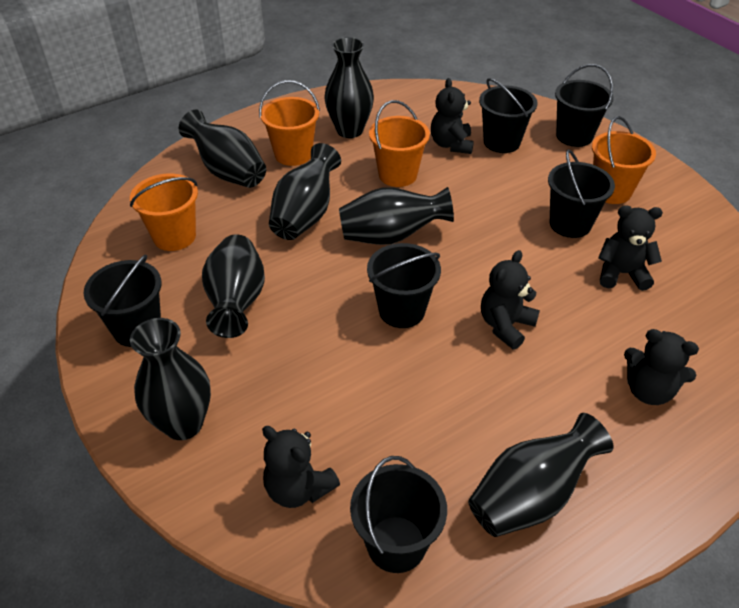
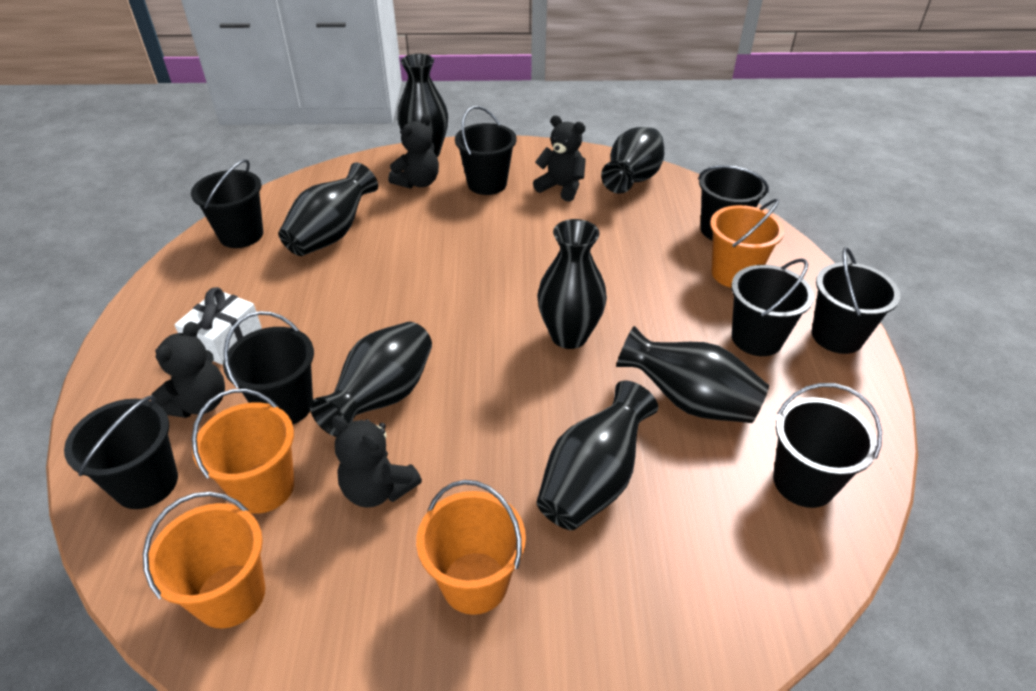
black bucket: [83,254,162,347] [350,456,447,573] [367,243,441,328] [479,78,537,153] [548,150,615,238] [555,64,614,147] = 6 -> [64,395,178,509] [191,159,263,248] [223,311,314,424] [455,106,517,195] [698,165,769,241] [731,258,814,356] [773,383,882,508] [812,247,900,354] = 8
black teddy bear: [262,426,340,508] [431,78,474,154] [481,250,540,350] [598,205,663,291] [624,329,699,405] = 5 -> [151,322,225,418] [332,415,422,508] [388,114,439,189] [533,115,586,202] = 4
white gift: none = 0 -> [174,287,262,365] = 1

